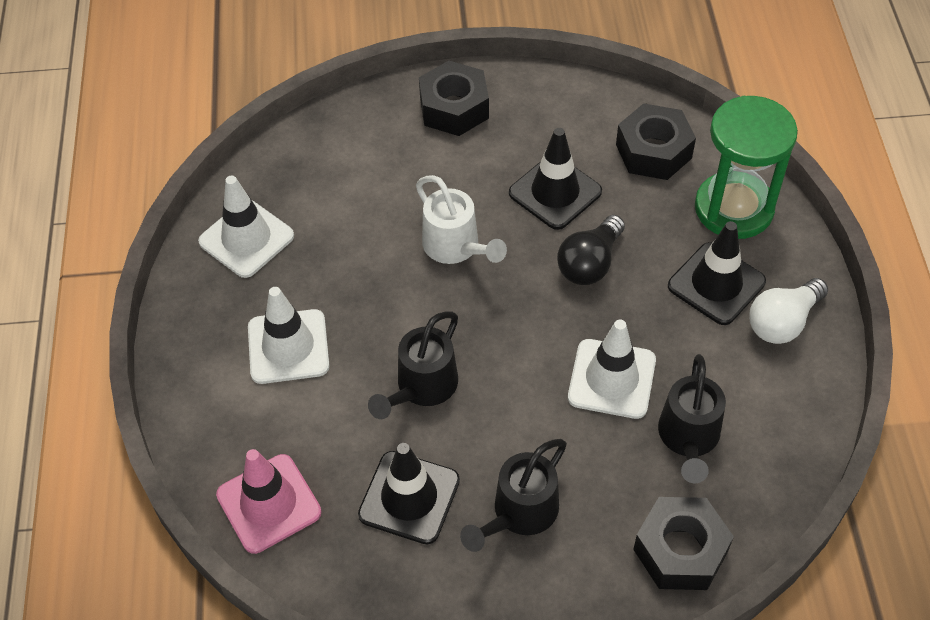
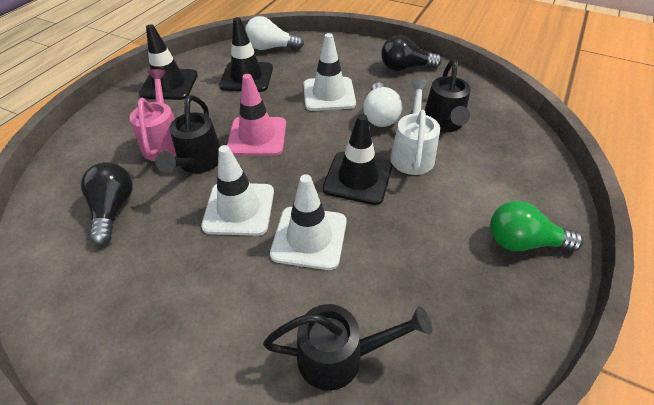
black light bulb: [557,215,625,285] = 1 -> [81,162,133,245] [381,35,442,71] = 2
black nut: [419,61,489,136] [616,103,696,180] [633,497,734,590] = 3 -> none = 0
green hourglass: [695,96,798,239] = 1 -> none = 0
green light bulb: none = 0 -> [490,201,583,251] = 1
pink watering can: none = 0 -> [129,69,177,161] = 1
white light bulb: [749,278,828,344] = 1 -> [245,16,304,50] [363,82,402,127] = 2

